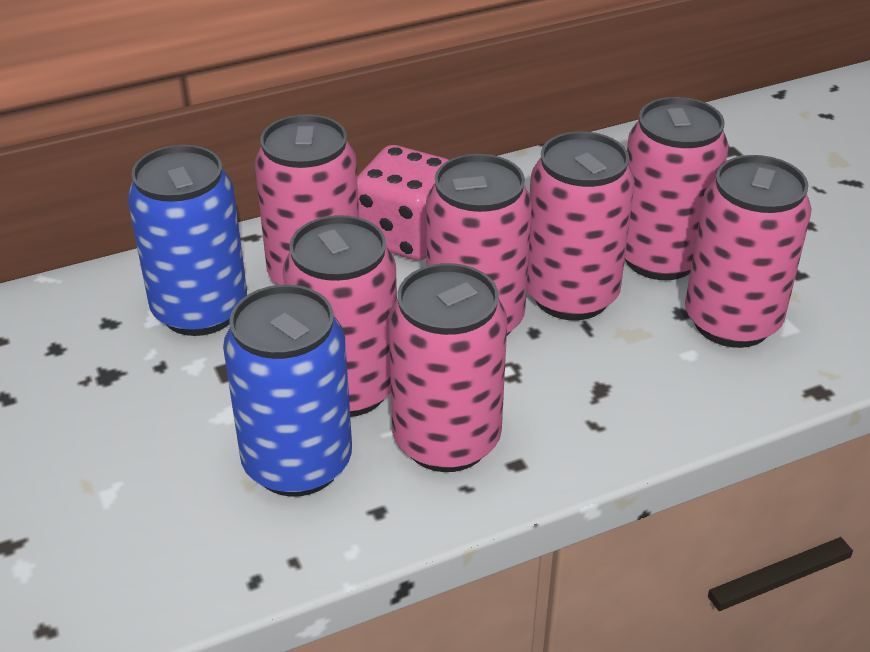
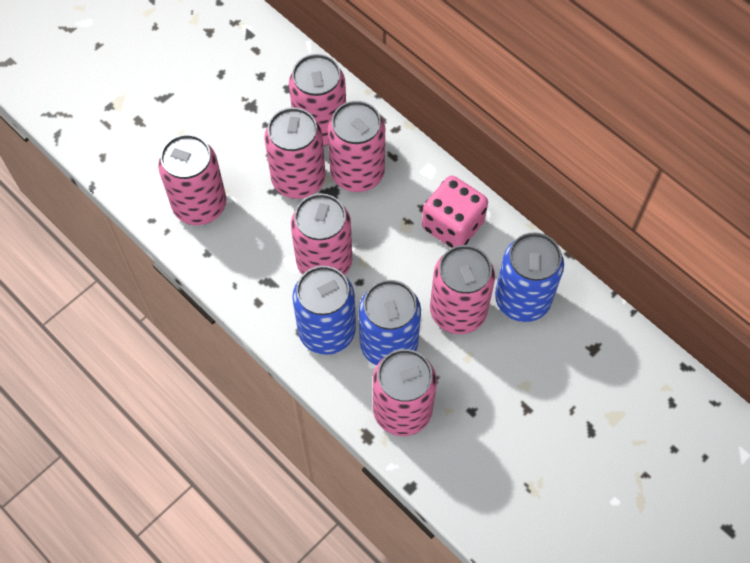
blue can: [127,145,247,336] [223,284,352,497] = 2 -> [292,266,356,355] [359,280,421,366] [495,232,564,322] = 3

